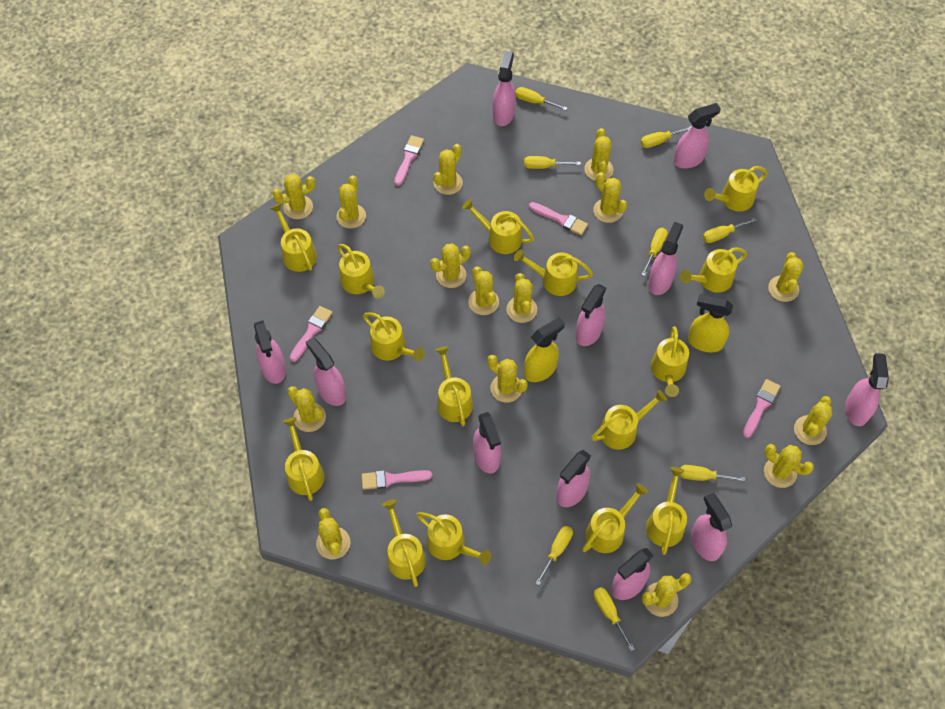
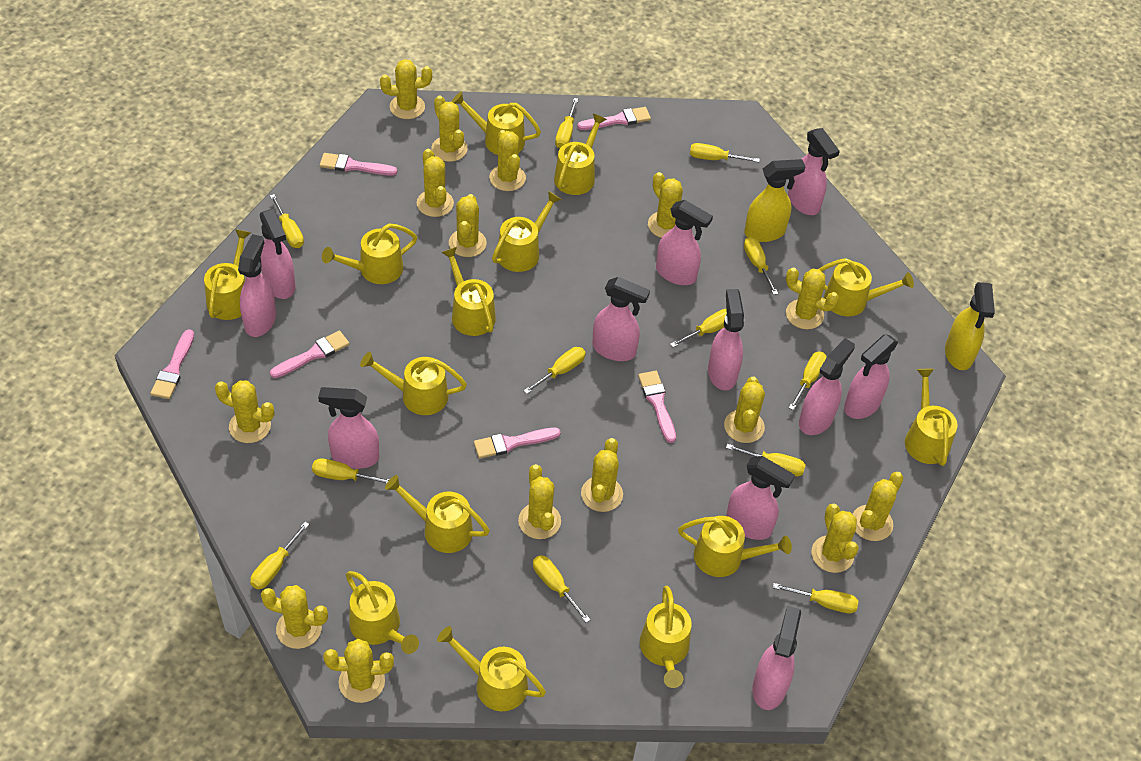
pink brush: [290,306,333,362] [361,470,432,490] [394,135,424,186] [529,202,588,235] [743,379,780,438] = 5 -> [150,329,194,399] [270,330,350,378] [320,153,398,176] [474,427,561,459] [577,107,651,130] [638,371,676,443] = 6
yellow screwdriver: [515,87,567,110] [524,156,581,169] [535,526,573,585] [594,587,635,651] [641,126,692,148] [641,228,668,276] [680,465,745,481] [703,218,757,243] = 8 -> [250,522,309,590] [270,194,304,248] [312,458,390,484] [524,347,586,394] [533,555,591,623] [555,98,578,149] [670,309,727,348] [690,143,760,162] [726,444,806,476] [744,237,778,295] [773,583,858,613] [789,352,827,410] = 12
yellow watering can: [270,203,317,272] [283,417,325,501] [338,244,385,298] [363,312,425,361] [382,499,426,587] [416,512,491,565] [436,346,473,426] [462,199,534,254] [514,249,593,296] [582,483,648,553] [592,390,667,450] [646,467,687,555] [651,326,689,397] [680,247,747,293] [704,166,768,212] = 15 -> [204,229,251,320] [322,224,417,284] [346,571,419,654] [360,352,467,415] [385,475,490,553] [437,626,546,711] [441,247,496,336] [452,92,541,155] [492,191,562,272] [554,114,607,195] [640,586,692,688] [678,516,792,577] [819,258,914,317] [905,369,957,466] = 14

